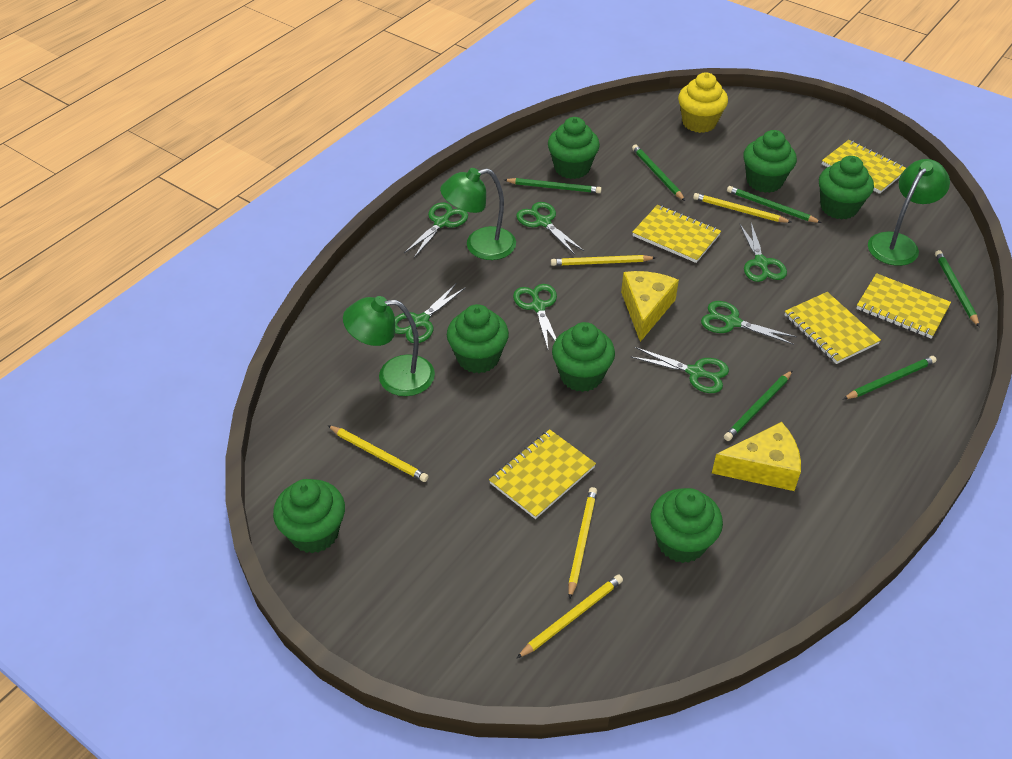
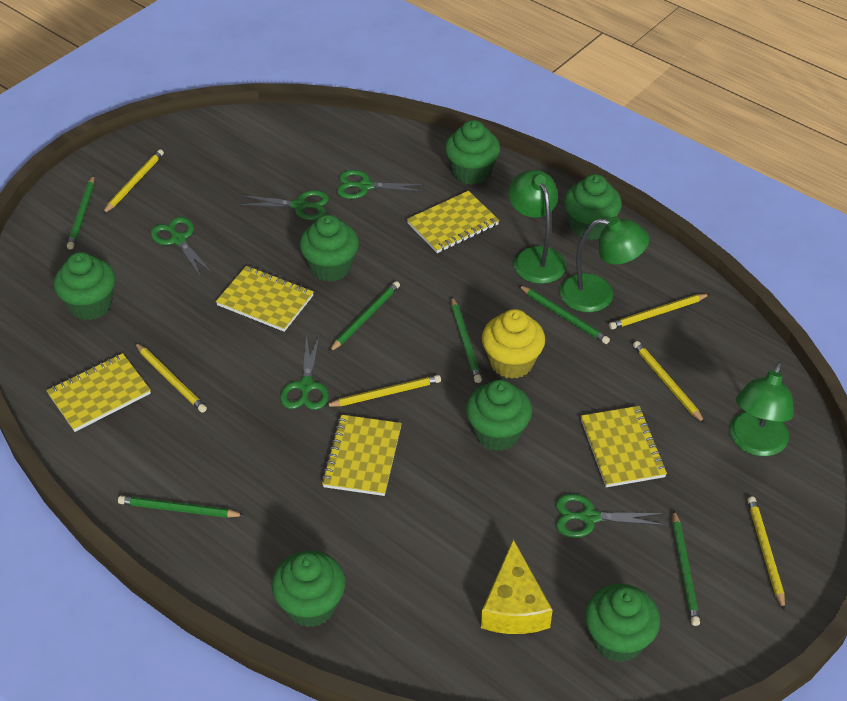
green scissors: [395,284,466,343] [404,202,468,258] [513,284,557,349] [516,202,584,255] [631,347,729,393] [701,301,797,345] [739,223,787,282] = 7 -> [151,217,212,277] [239,190,329,220] [280,334,329,410] [337,170,425,199] [556,494,665,538] = 5
yellow cheese: [621,271,679,342] [712,422,801,491] = 2 -> [481,539,553,634] = 1
yellow pencil: [327,425,429,482] [517,574,623,658] [551,255,656,266] [568,487,597,600] [693,193,791,223] = 5 -> [103,149,164,214] [135,343,207,413] [325,375,441,407] [609,294,710,330] [633,341,705,424] [747,496,785,611] = 6

